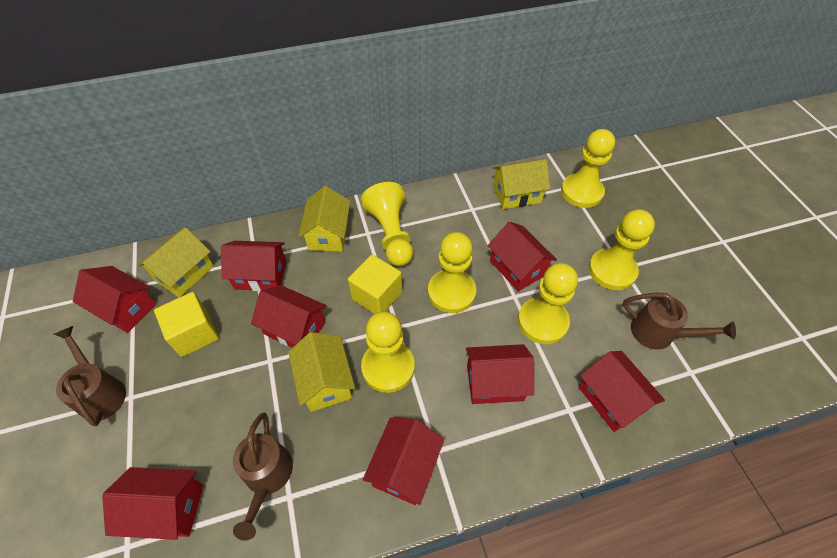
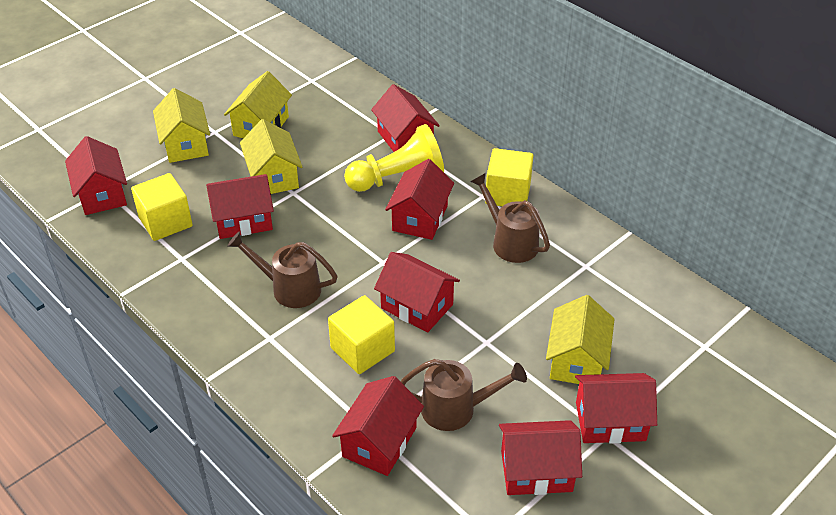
yellow cube: [154,292,219,357] [348,255,402,314] = 2 -> [131,173,193,241] [328,295,395,374] [485,148,533,206] = 3
yellow pawn: [361,182,413,266] [361,312,415,393] [428,232,476,313] [518,263,578,344] [561,129,615,208] [589,209,655,290] = 6 -> [344,124,444,192] = 1

